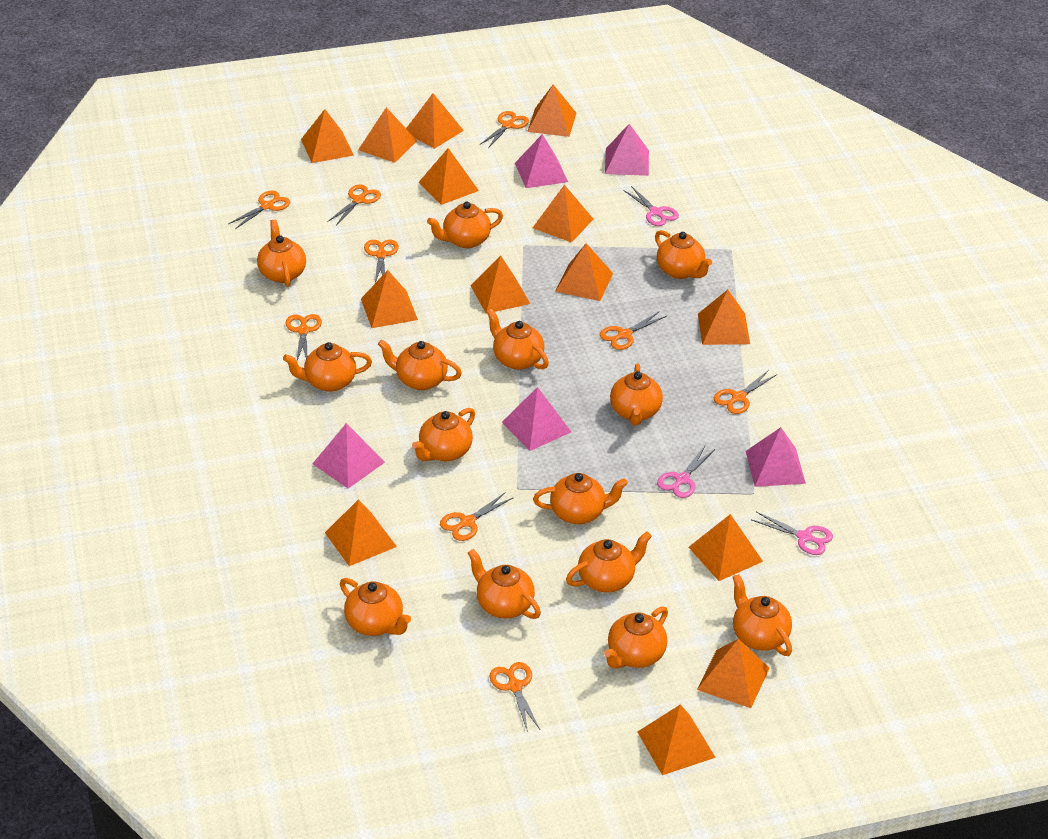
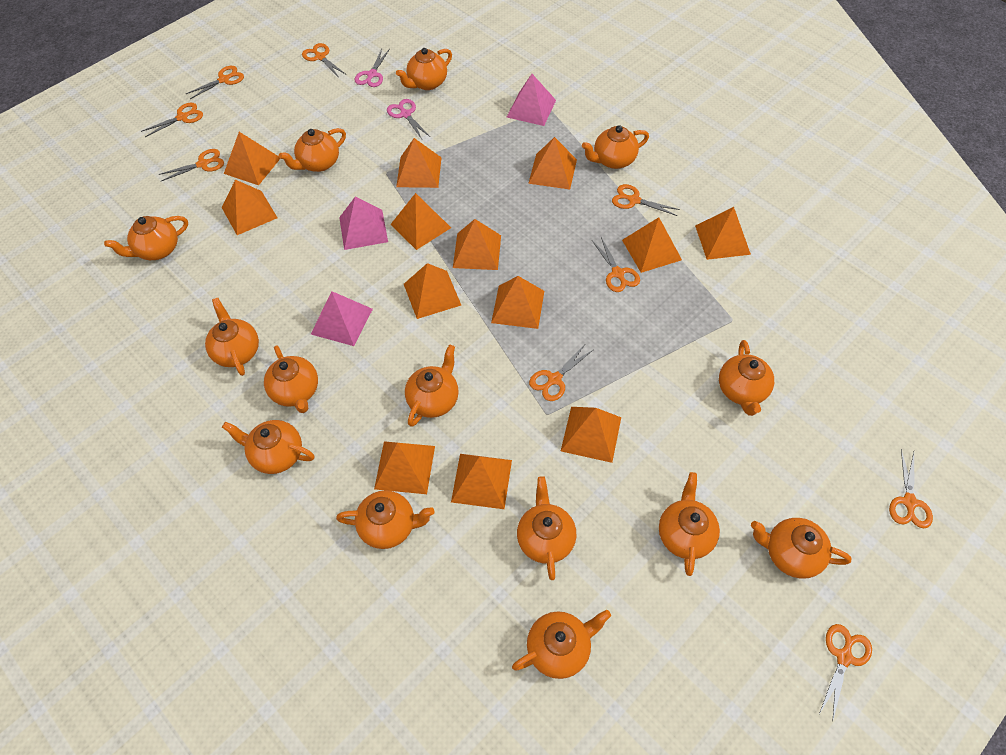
orange pyramid: [301,109,354,163] [325,499,397,566] [358,107,417,163] [361,270,418,328] [406,93,464,149] [418,148,479,205] [470,255,530,314] [527,85,576,137] [533,185,593,243] [555,243,613,301] [638,705,716,775] [689,514,763,581] [697,639,770,708] [698,290,750,345] = 14 -> [222,180,277,235] [224,132,280,185] [374,441,435,494] [390,193,451,250] [396,138,442,188] [404,263,461,319] [451,454,512,509] [453,219,501,270] [491,276,544,329] [528,137,577,189] [561,407,621,463] [622,217,682,273] [695,207,751,260] = 13
pink pyramid: [313,423,385,489] [502,387,571,451] [515,134,568,188] [605,124,649,176] [746,427,806,487] = 5 -> [311,291,373,346] [339,197,388,250] [507,74,556,126] = 3
pink scissors: [623,186,679,226] [657,446,715,498] [752,512,833,555] = 3 -> [355,49,390,87] [387,99,430,139] = 2

